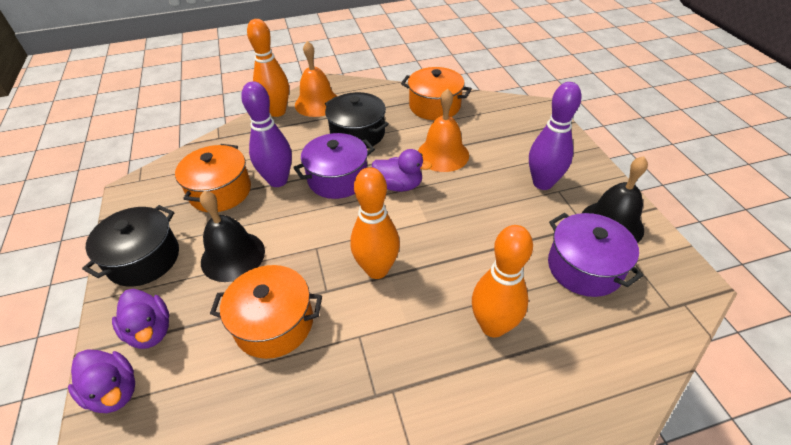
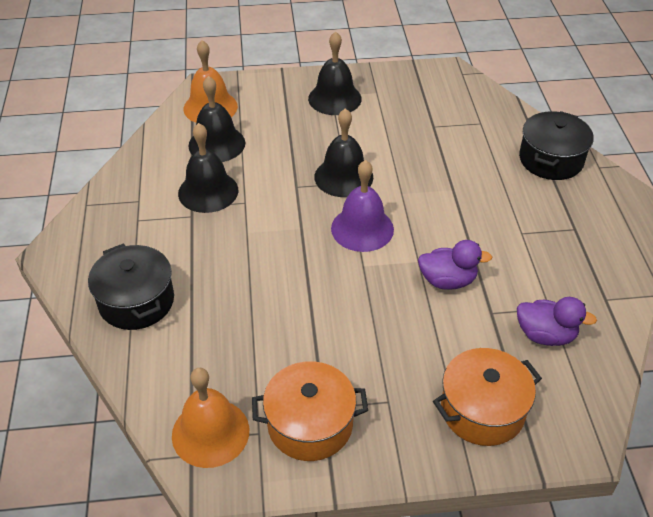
black bell: [200,191,265,282] [582,156,648,243] = 2 -> [178,123,238,213] [189,76,245,162] [308,31,362,115] [314,108,373,197] = 4
orange bowling pin: [247,19,289,117] [350,167,400,279] [472,225,533,338] = 3 -> none = 0
orange pot: [175,144,251,212] [210,265,322,359] [401,67,472,120] = 3 -> [252,361,368,461] [433,348,542,446] = 2
purple bell: none = 0 -> [331,160,394,252] = 1
purple bowling pin: [241,81,292,187] [529,82,582,190] = 2 -> none = 0
purple duck: [68,349,135,413] [112,289,169,349] [372,149,432,192] = 3 -> [418,240,492,290] [517,297,597,346] = 2
purple pot: [293,133,375,199] [548,213,643,297] = 2 -> none = 0

